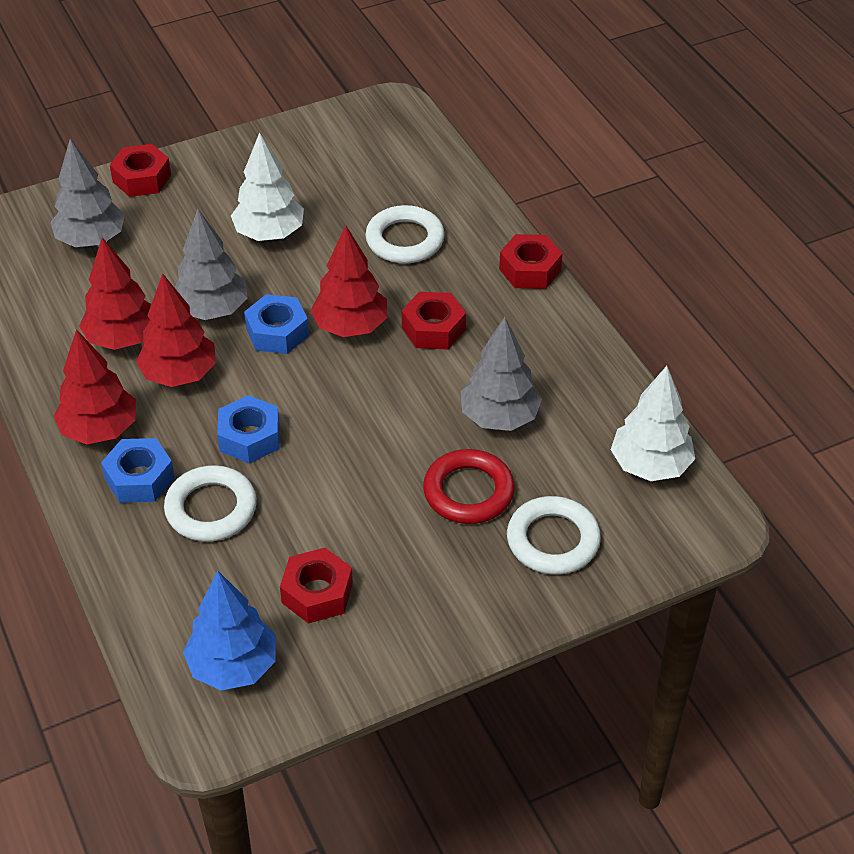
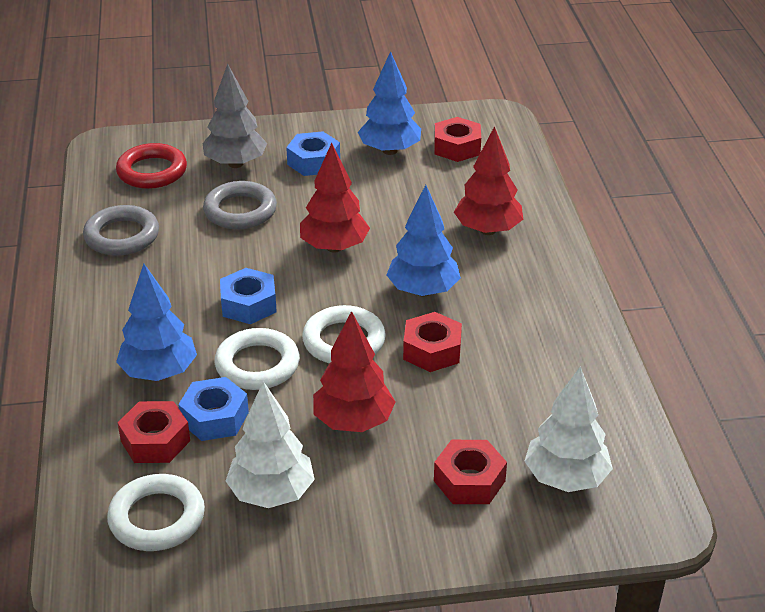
blue tree: [183,570,276,691] = 1 -> [116,264,197,381] [358,51,421,155] [386,185,461,297] = 3
grey ring: none = 0 -> [83,205,159,256] [203,181,277,229] = 2
grey tree: [51,139,125,247] [175,209,247,320] [461,317,542,431] = 3 -> [202,64,267,168] = 1
red tree: [54,329,136,444] [79,237,151,350] [136,273,216,387] [310,225,387,337] = 4 -> [300,143,370,252] [313,311,395,432] [454,126,523,235] = 3

